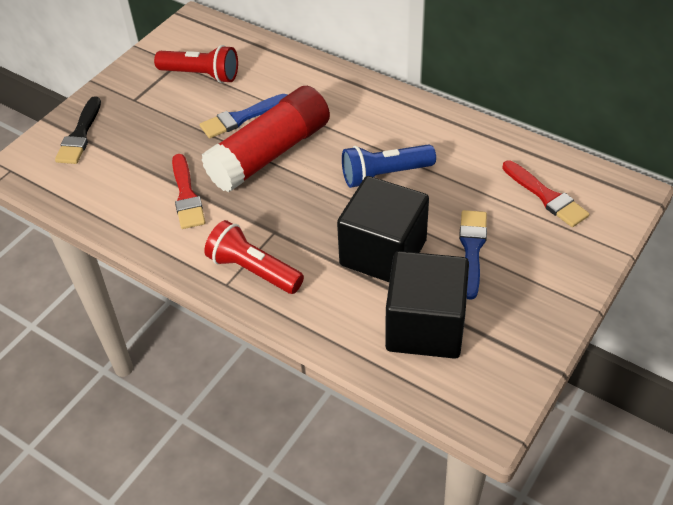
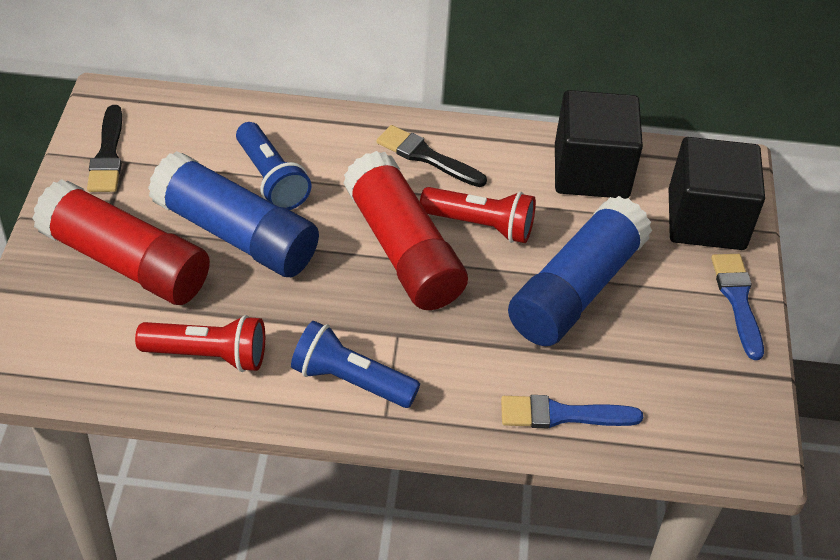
black brush: [55,96,101,164] = 1 -> [87,105,122,192] [377,125,487,187] = 2
blue flashlight: [342,144,436,188] = 1 -> [236,122,312,210] [291,321,420,408] = 2
blue glue stick: none = 0 -> [148,151,319,277] [508,196,652,346] = 2
red brush: [172,154,205,229] [502,161,589,227] = 2 -> none = 0
red glue stick: [201,86,330,192] = 1 -> [32,179,210,305] [343,151,468,310] = 2

